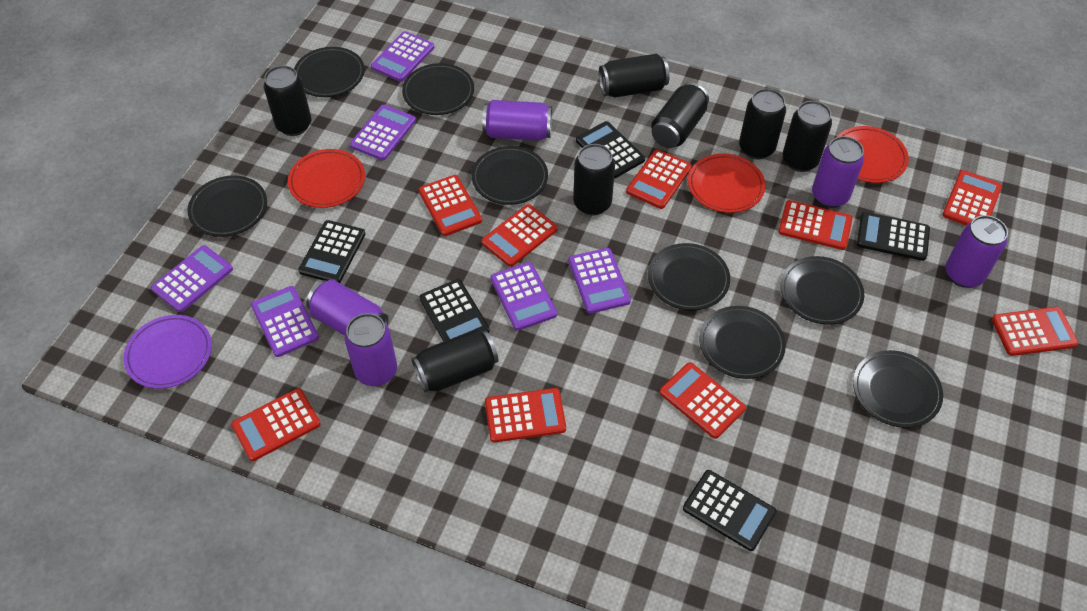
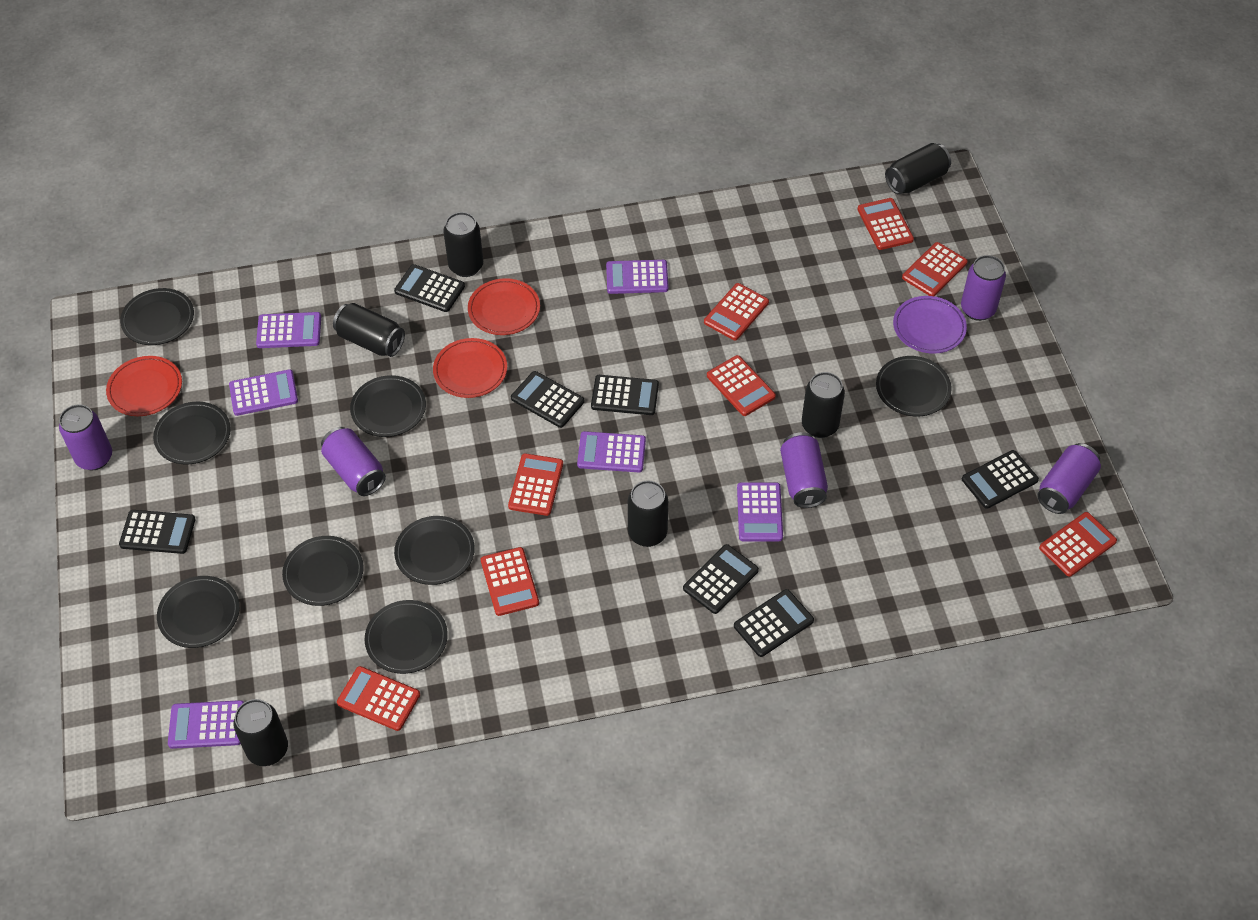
black calculator: [298,220,366,283] [419,279,490,342] [576,121,645,178] [683,470,777,551] [857,212,930,261] = 5 -> [119,510,196,554] [394,264,465,312] [511,371,584,428] [591,375,659,415] [683,544,759,614] [734,589,814,657] [962,450,1039,509] = 7
black can: [264,65,311,136] [412,329,499,393] [573,144,615,216] [599,54,670,98] [651,82,709,148] [739,88,786,160] [783,101,832,172] = 7 -> [234,699,288,766] [333,303,405,357] [443,212,483,277] [628,480,668,547] [802,372,845,438] [885,143,951,195] = 6
red calculator: [231,388,321,461] [418,175,482,236] [481,204,558,267] [485,388,566,442] [626,149,692,209] [659,362,746,439] [778,200,853,250] [942,170,1002,225] [992,307,1078,356] = 9 -> [337,666,420,731] [481,547,539,616] [508,453,563,516] [704,283,769,340] [707,355,776,416] [857,198,914,250] [902,242,968,296] [1039,512,1117,577] = 8

